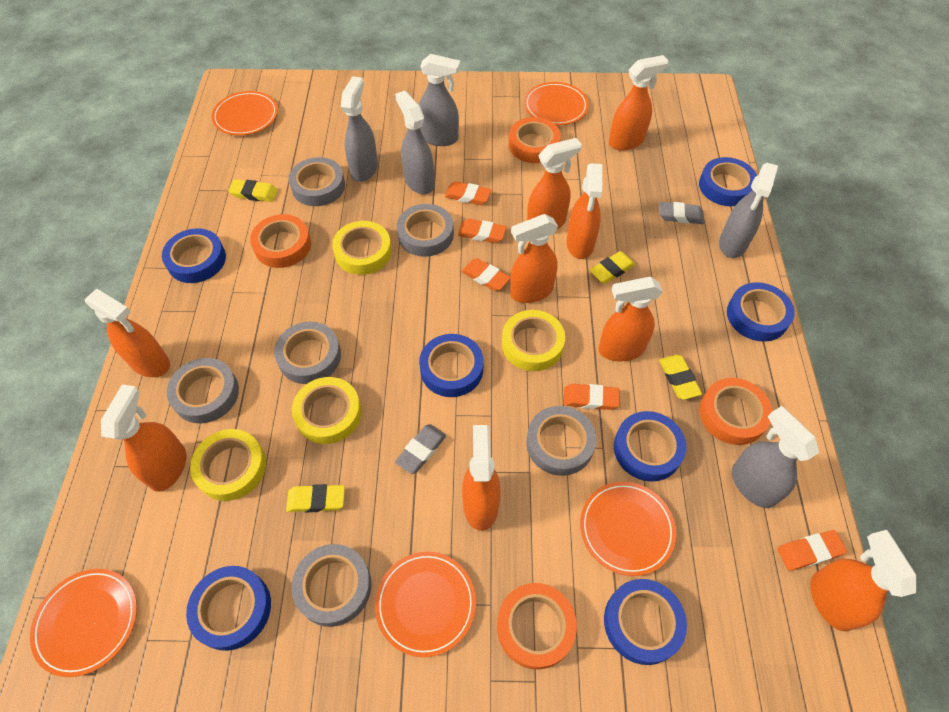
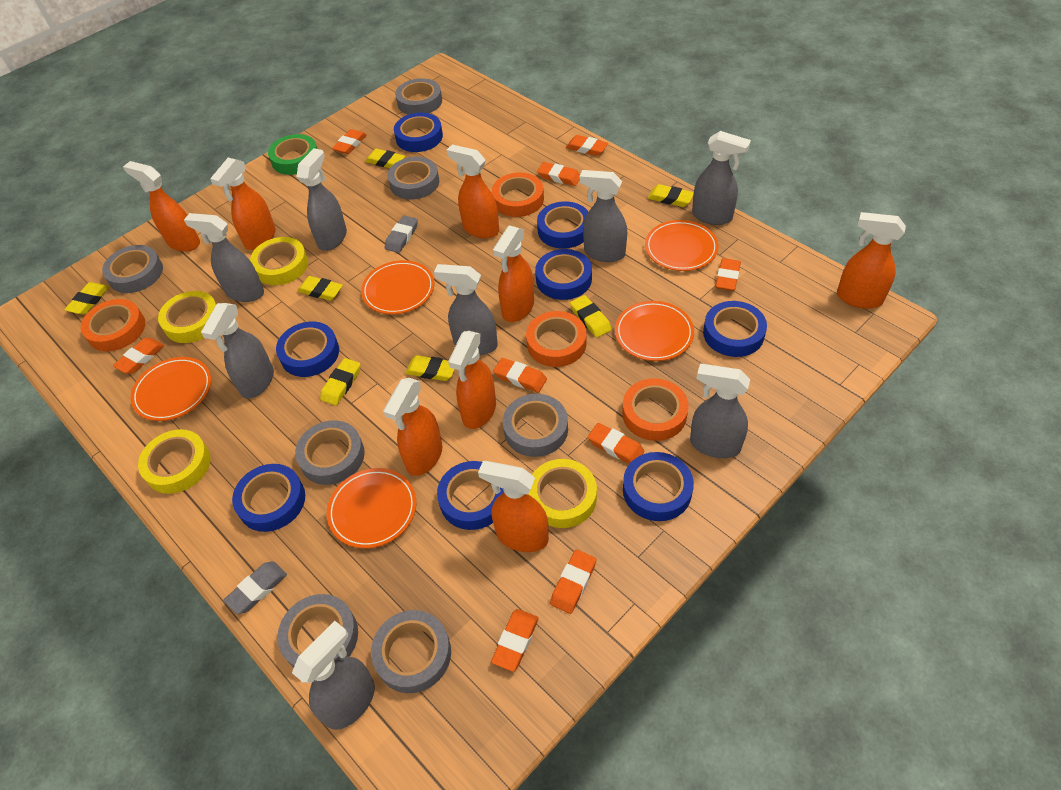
blue tape: [162,228,226,283] [186,566,271,651] [419,334,484,397] [604,579,687,665] [614,411,686,482] [699,157,757,206] [727,282,795,342] = 7 -> [232,464,305,532] [276,321,339,377] [394,113,443,152] [437,461,504,530] [535,249,592,300] [537,201,588,249] [623,452,694,521] [703,301,767,357] = 8
green tape: none = 0 -> [268,134,317,175] = 1
grey spray bottle: [341,76,378,182] [395,91,434,194] [419,54,460,146] [719,163,778,258] [732,406,819,508] = 5 -> [184,213,264,302] [201,303,274,399] [292,621,375,730] [297,148,347,251] [434,264,498,355] [579,170,627,262] [690,364,750,458] [692,131,751,225] = 8
grey tape: [167,358,239,423] [274,322,341,384] [289,157,345,206] [292,544,372,627] [397,204,454,257] [526,406,596,476] = 6 -> [102,245,163,293] [277,594,358,668] [295,420,365,485] [371,610,451,693] [387,157,439,200] [395,78,442,115] [503,394,568,457] = 7
orange eraser: [445,181,491,205] [458,219,507,243] [462,258,511,291] [563,384,619,410] [777,530,847,571] = 5 -> [113,338,165,374] [332,129,367,154] [491,609,539,672] [493,358,547,393] [537,162,580,186] [550,550,596,614] [566,135,608,156] [588,423,645,464] [715,258,741,291] = 9
orange spray bottle: [85,289,170,377] [101,384,186,492] [462,425,501,531] [510,214,558,303] [527,138,582,229] [566,163,603,259] [599,277,663,361] [609,55,668,151] [810,530,916,631] = 9 -> [123,161,200,252] [210,158,276,250] [383,378,442,476] [447,144,499,239] [448,331,496,429] [478,461,549,552] [493,225,534,322] [837,212,906,309] = 8
yellow eraser: [228,179,278,202] [286,484,345,512] [589,251,636,284] [659,355,702,400] = 4 -> [64,282,109,314] [297,276,343,301] [320,358,360,406] [365,149,405,168] [405,355,455,381] [570,295,612,338] [648,184,694,207] = 7

